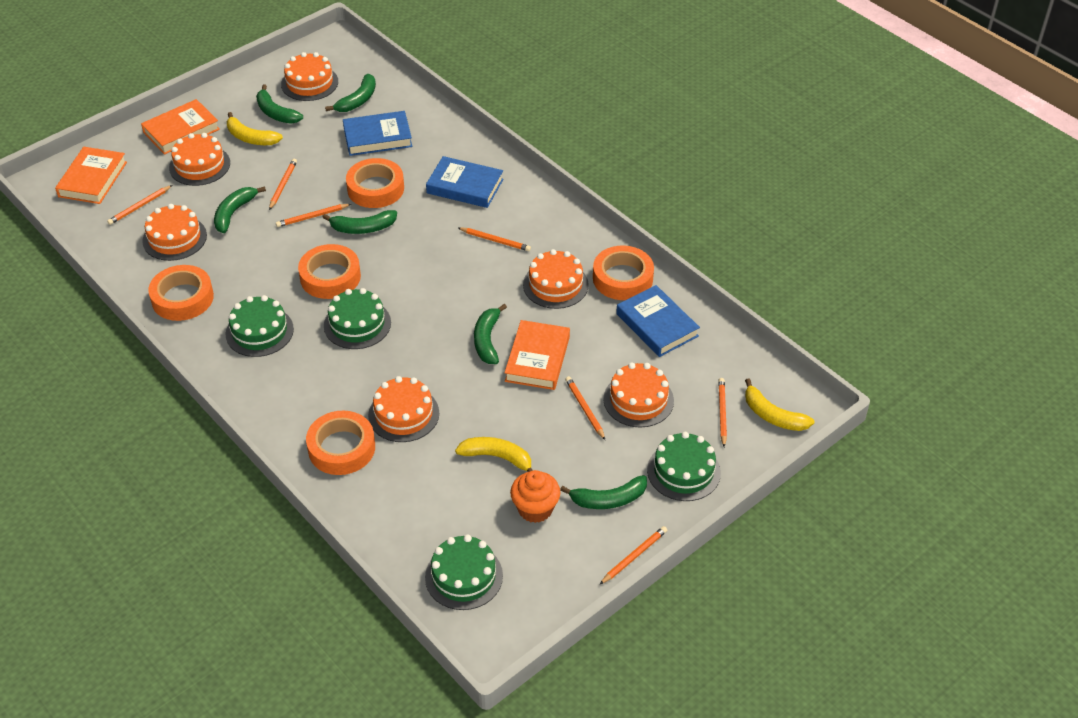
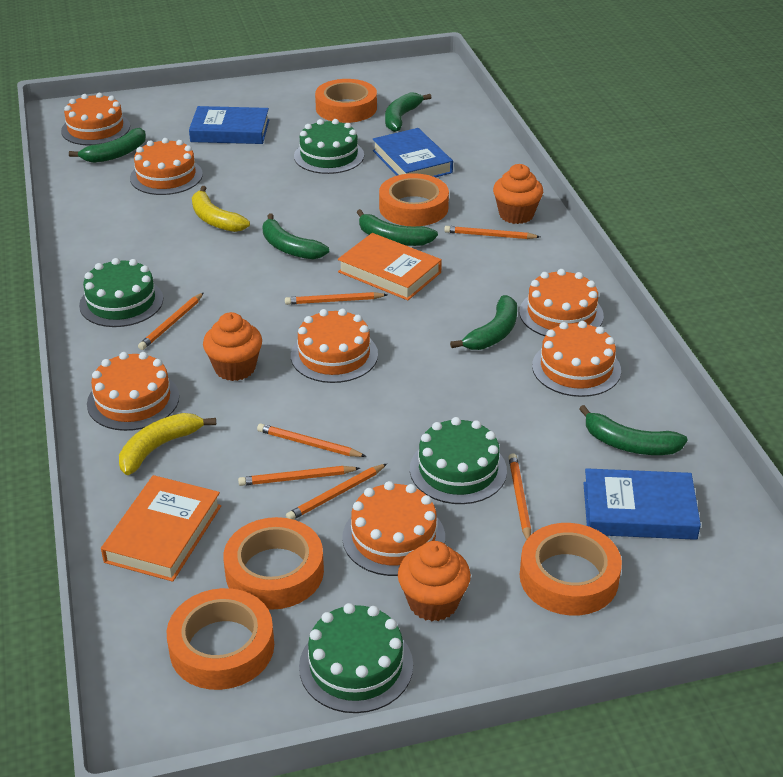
orange book: [55,147,127,204] [141,99,220,155] [504,320,570,390] = 3 -> [101,475,221,582] [338,233,442,300] = 2
orange cake: [142,204,207,261] [169,133,230,186] [281,52,338,101] [368,376,439,442] [523,249,589,309] [604,363,674,427] = 6 -> [61,93,130,146] [87,352,179,431] [130,138,203,195] [291,309,378,383] [342,481,445,576] [519,269,604,336] [532,321,621,397] = 7
orange cupcake: [510,470,560,523] = 1 -> [203,312,262,381] [398,541,471,621] [493,164,543,224] = 3
yellow banana: [227,112,283,145] [455,437,533,472] [745,378,814,431] = 3 -> [119,413,216,475] [192,186,250,232] = 2

